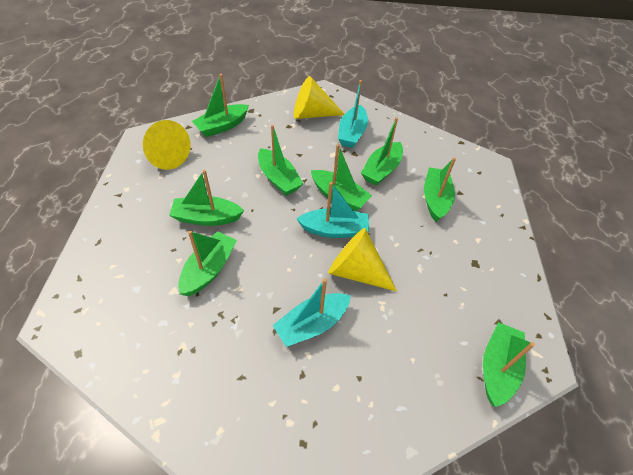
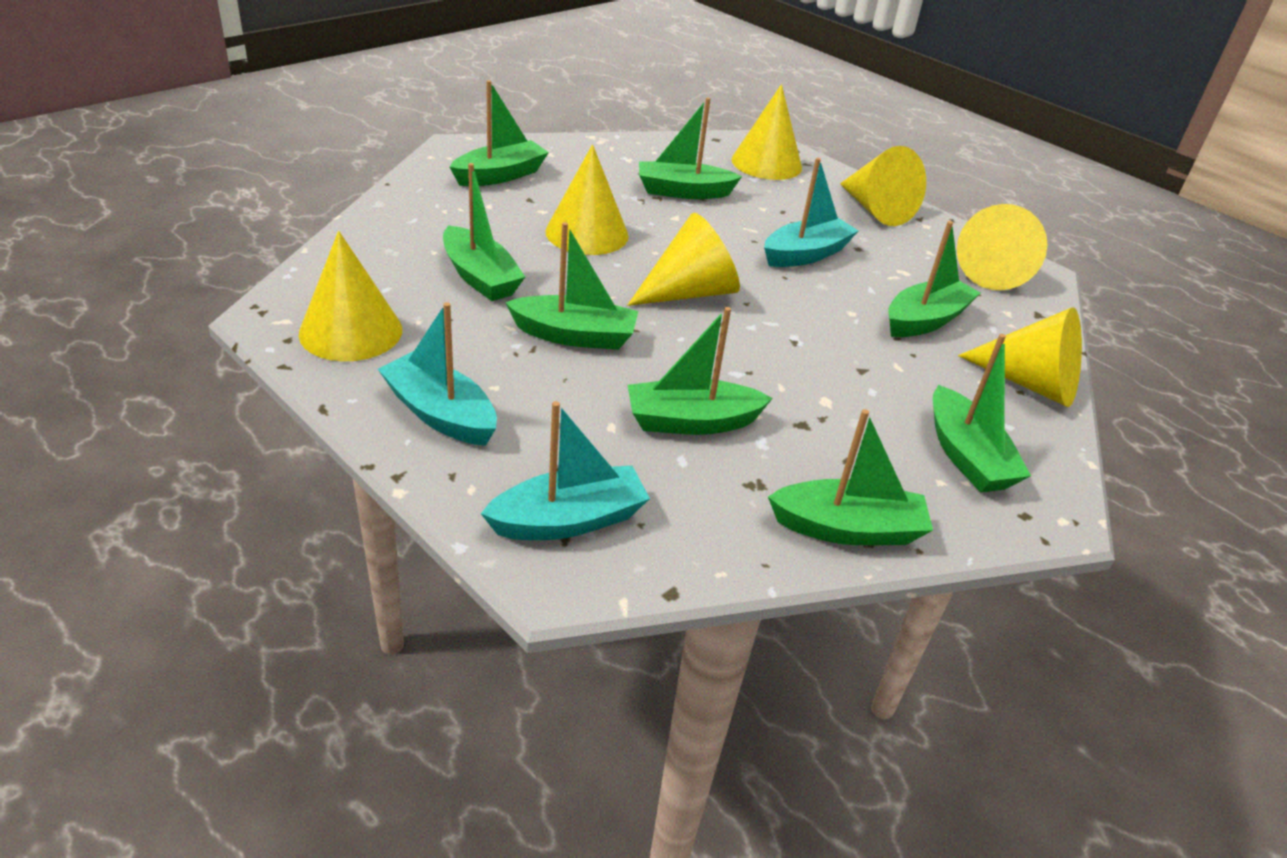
yellow cone: [143,120,190,170] [294,76,344,119] [328,228,397,292] = 3 -> [299,231,402,361] [545,144,629,255] [627,213,740,306] [732,84,802,180] [840,146,926,226] [957,204,1047,290] [958,307,1082,407] = 7

